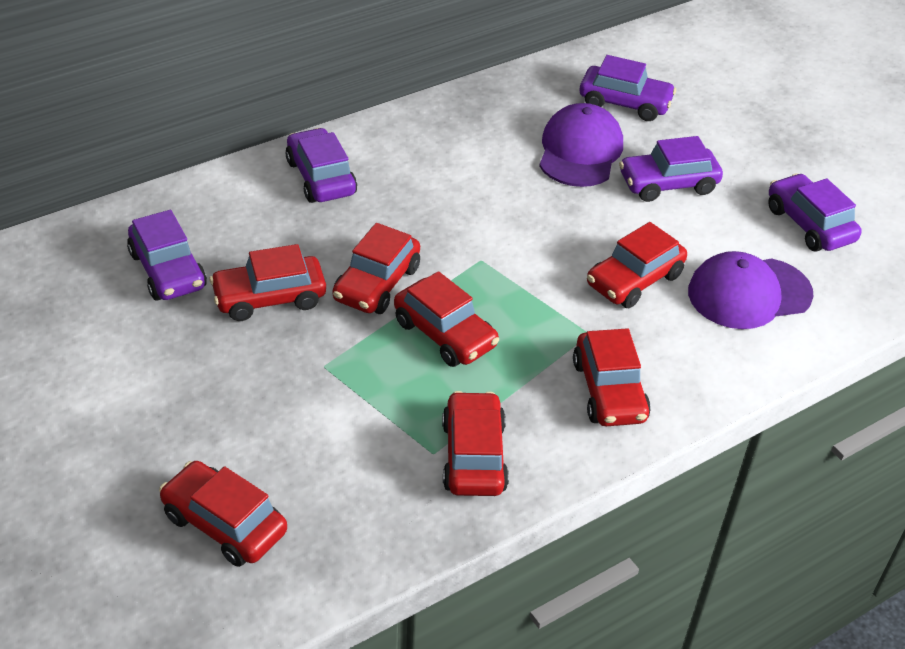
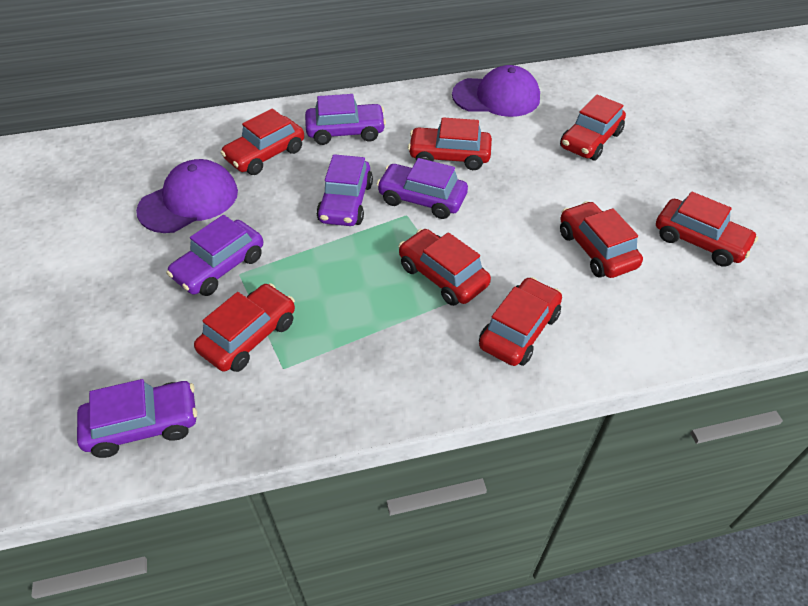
red car: [159,461,287,567] [209,244,326,321] [333,223,420,314] [394,271,499,367] [442,391,509,496] [573,328,651,426] [587,222,687,308] = 7 -> [194,283,295,372] [220,109,304,175] [398,229,491,306] [408,117,492,170] [479,277,562,366] [560,95,626,160] [560,201,643,278] [656,191,758,266] = 8

